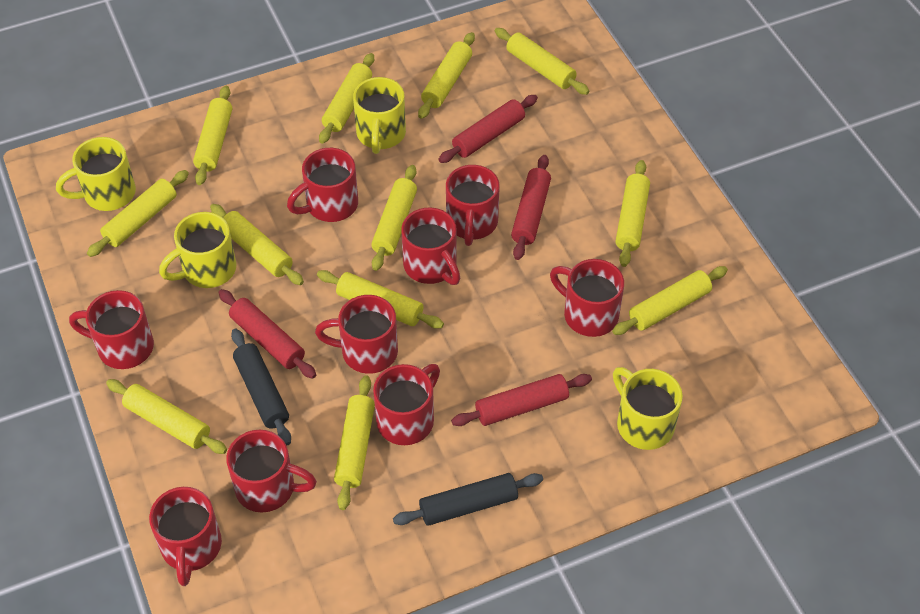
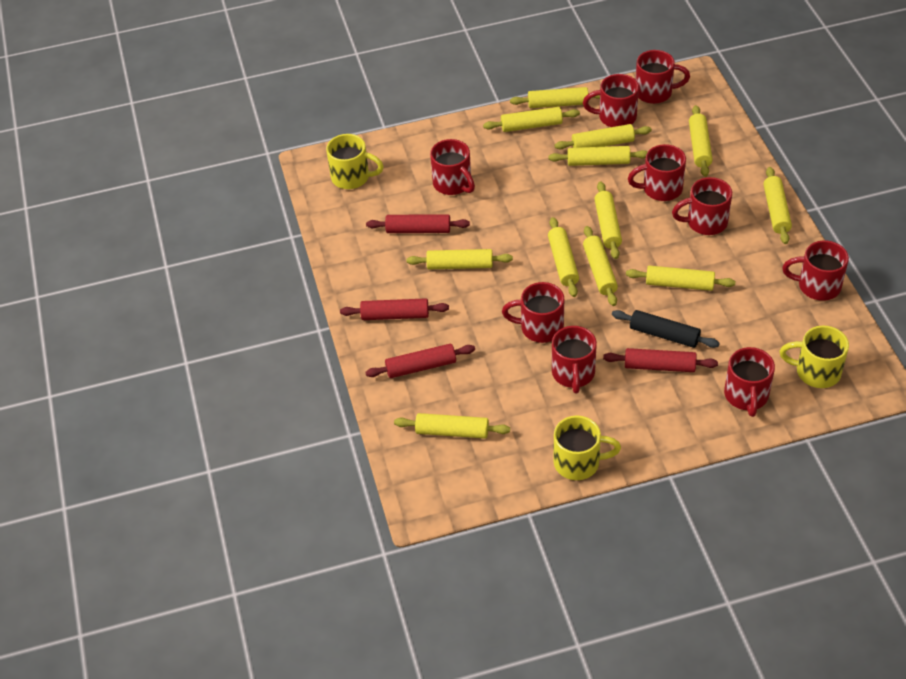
black rolling pin: [231,328,291,445] [393,473,543,526] = 2 -> [612,310,720,348] = 1
yellow mug: [56,137,136,211] [159,212,237,288] [353,77,406,154] [613,367,683,450] = 4 -> [326,134,384,189] [553,416,621,480] [780,326,849,388] = 3

